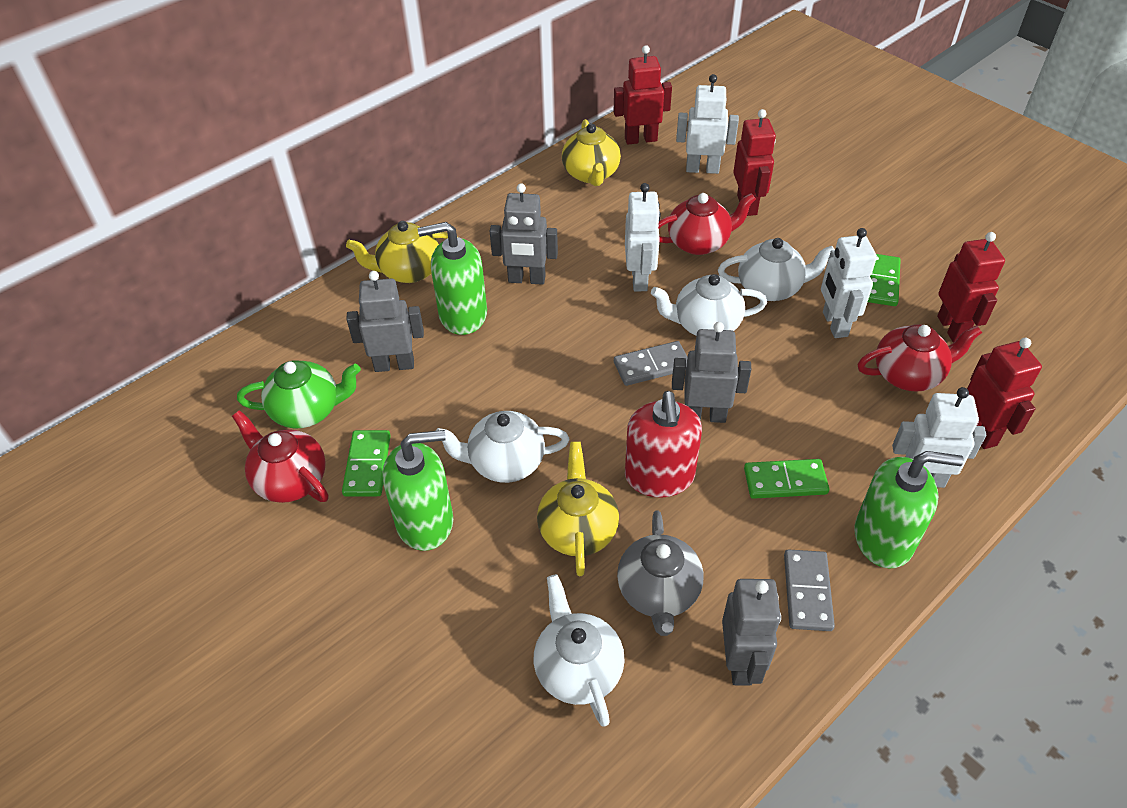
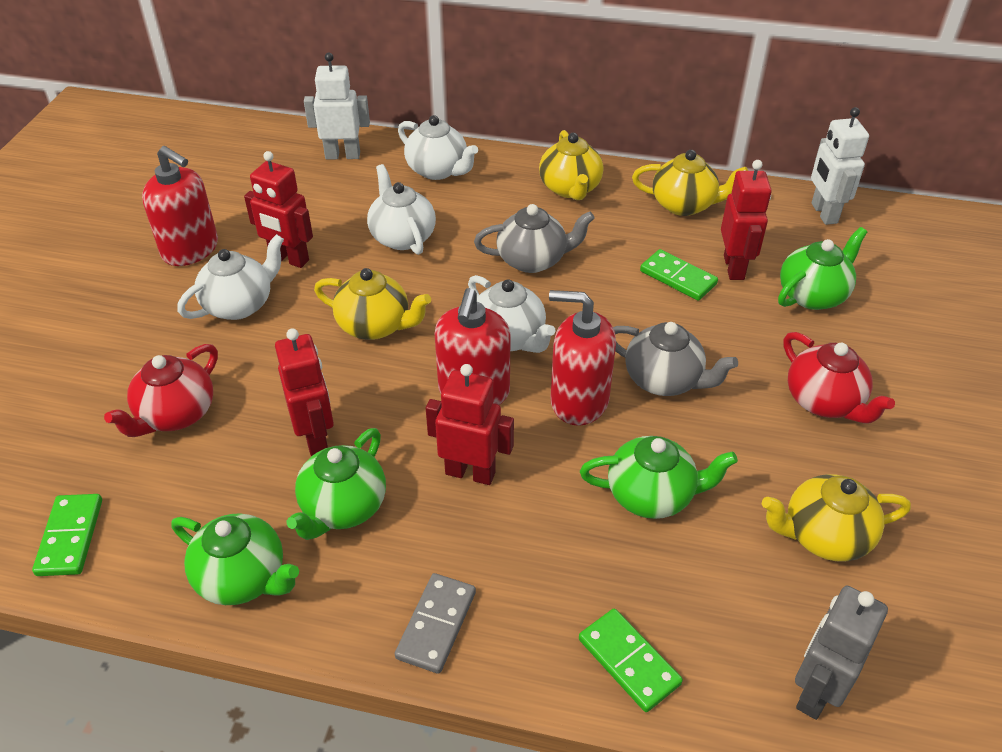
green soap dispenser: [383,430,453,551] [418,222,487,335] [854,451,964,569] = 3 -> none = 0
green teapot: [237,360,361,429] = 1 -> [171,513,299,605] [287,428,386,540] [580,436,738,519] [778,227,867,310] = 4
grey domino: [614,341,687,386] [784,549,835,631] = 2 -> [395,573,476,674] = 1
grey robot: [346,271,424,372] [490,183,558,285] [672,322,751,423] [722,579,781,686] = 4 -> [795,586,888,720] = 1
grey teapot: [617,511,704,636] = 1 -> [474,204,595,273] [613,322,738,396] = 2
red soap dispenser: [625,391,702,498] = 1 -> [142,146,218,266] [435,288,511,405] [549,290,616,426] = 3
red teapot: [232,410,328,503] [658,193,756,255] [858,324,982,392] = 3 -> [104,344,218,437] [783,332,895,424] = 2
white robot: [625,183,661,291] [676,74,739,174] [821,228,877,338] [892,387,986,488] = 4 -> [304,53,370,160] [811,107,869,225] = 2
yellow teapot: [346,221,448,283] [537,442,619,576] [562,119,621,186] = 3 -> [314,268,431,340] [539,130,604,200] [632,150,748,216] [762,474,911,561] = 4

